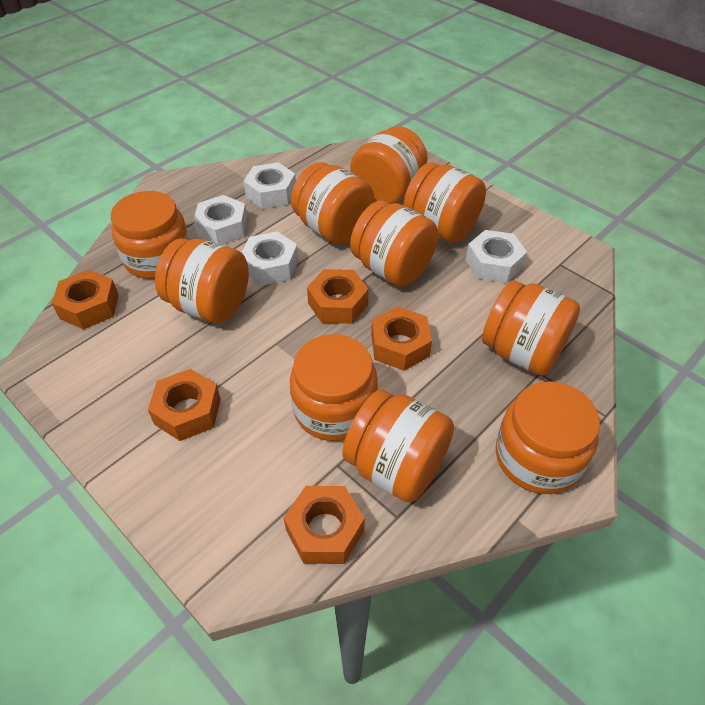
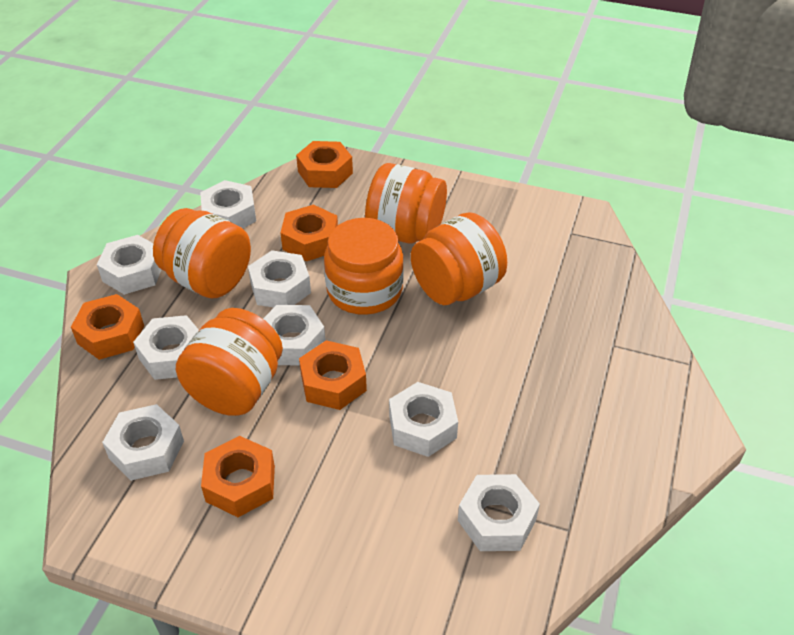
orange jar: [111,191,189,279] [155,238,249,323] [290,334,378,441] [291,162,374,244] [342,389,454,502] [350,126,428,204] [350,201,438,287] [403,162,486,243] [482,280,580,376] [495,381,600,494] = 10 -> [153,208,251,298] [176,308,283,416] [324,218,404,315] [365,163,447,243] [411,212,507,305] = 5
white nut: [193,195,248,245] [241,231,299,286] [244,162,296,209] [466,230,527,283] = 4 -> [97,235,162,295] [102,404,184,481] [133,315,199,380] [200,180,256,228] [248,250,311,308] [263,305,326,366] [389,382,458,457] [458,474,540,551] = 8

